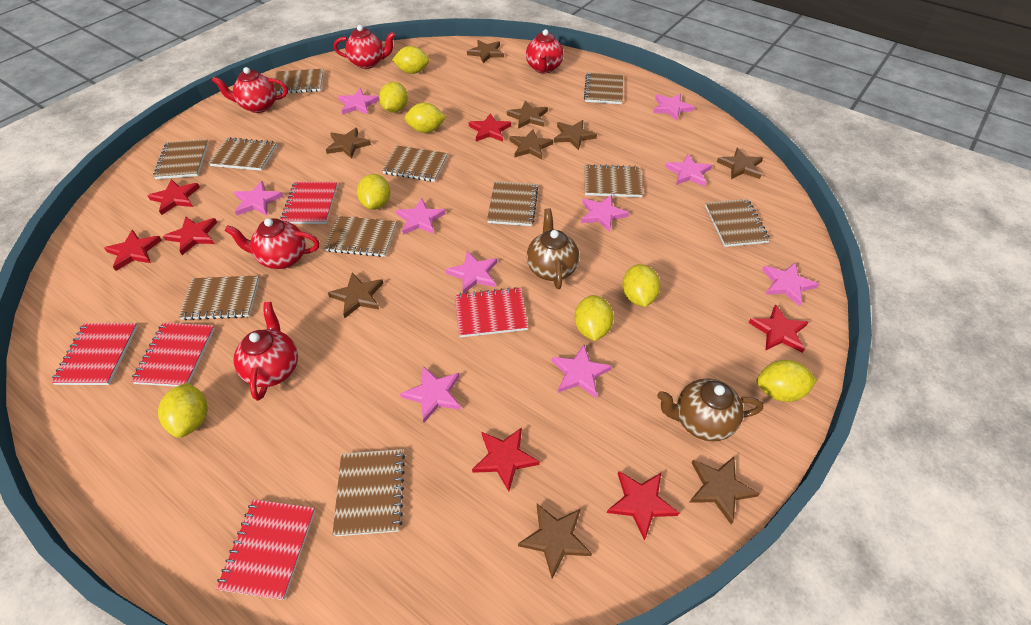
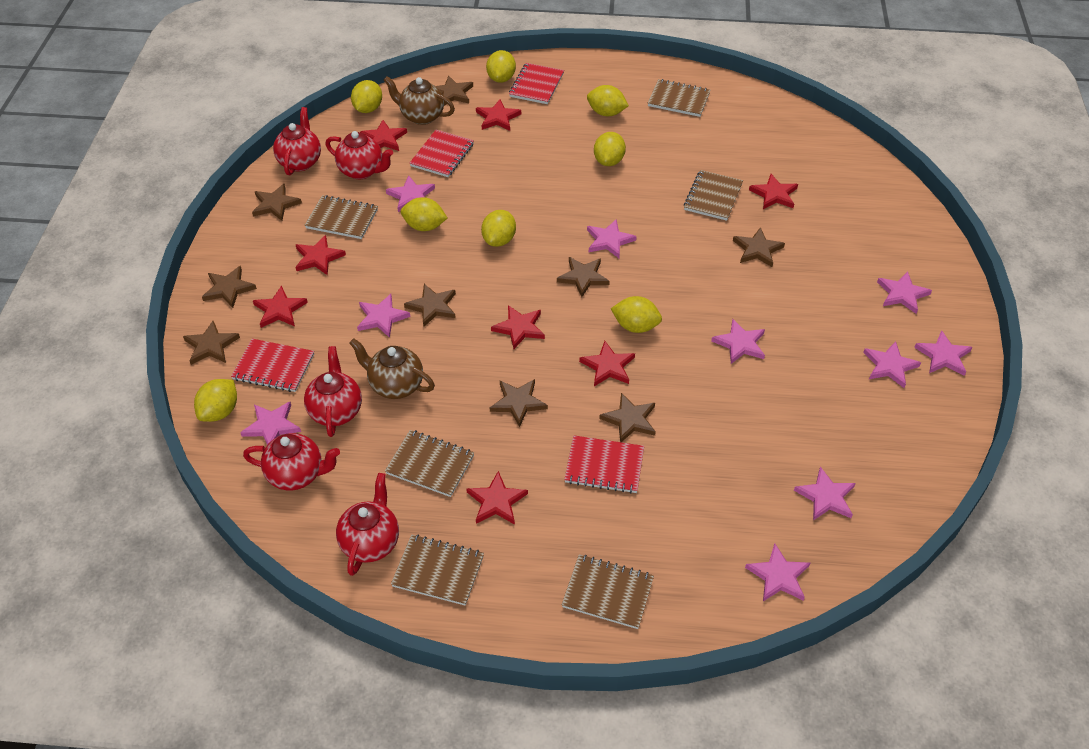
brown notebook: [153,139,208,179] [179,275,260,320] [209,137,277,171] [273,69,324,94] [324,216,397,257] [332,449,405,536] [382,145,448,182] [487,181,538,226] [584,72,623,104] [584,164,643,197] [705,199,770,247] = 11 -> [305,195,378,239] [385,430,474,497] [391,535,484,606] [562,554,654,629] [648,79,710,117] [684,170,743,221] = 6
red notebook: [51,323,138,385] [131,322,215,386] [216,499,315,600] [280,182,338,224] [455,287,528,337] = 5 -> [231,339,314,392] [410,130,474,177] [509,63,564,104] [564,435,644,494] = 4
red star: [104,230,162,271] [148,179,200,215] [163,216,217,255] [469,113,511,142] [472,427,540,491] [607,471,679,541] [748,304,808,353] = 7 -> [253,285,308,328] [295,235,346,275] [360,120,407,151] [466,471,528,525] [476,99,521,131] [491,305,545,349] [579,341,635,386] [749,174,798,209] = 8

